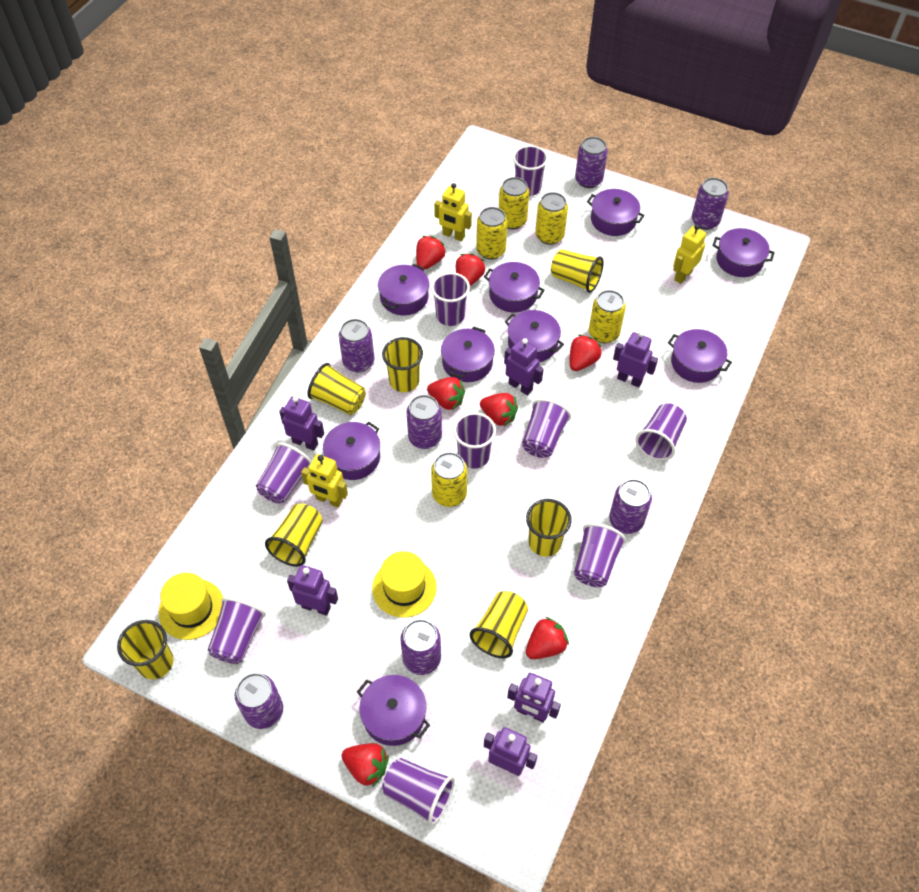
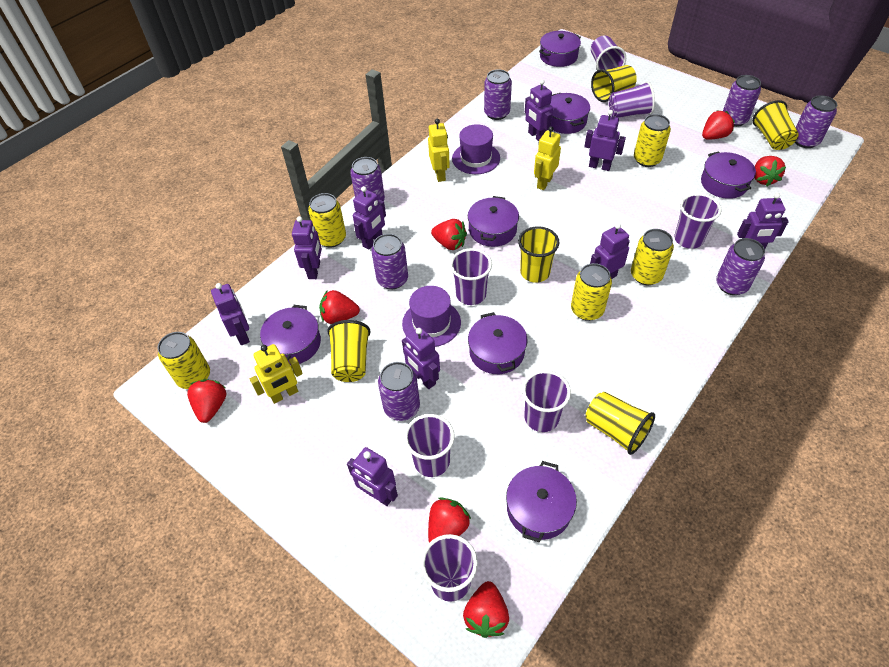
purple cup: [208,597,266,664] [256,443,312,504] [382,758,455,826] [431,272,470,326] [453,412,496,469] [513,145,548,196] [522,398,571,458] [574,523,626,587] [635,403,687,461] = 9 -> [404,414,455,477] [421,534,478,602] [450,248,492,305] [522,370,571,432] [591,35,626,70] [609,81,655,118] [674,193,722,249] = 7
purple hat: none = 0 -> [402,286,461,347] [452,124,500,174] = 2
purple pot: [323,422,380,480] [357,675,430,746] [378,264,429,315] [441,327,495,382] [484,262,545,312] [505,310,564,362] [587,189,645,236] [668,329,732,383] [713,228,775,277] = 9 -> [260,305,321,365] [468,196,519,247] [468,312,527,374] [506,461,577,542] [539,31,581,67] [550,93,590,134] [701,151,756,199] = 7
purple robot: [279,396,324,451] [287,565,338,616] [484,727,537,776] [504,338,544,396] [507,673,561,722] [613,331,658,387] = 6 -> [211,283,250,345] [292,216,322,279] [347,447,398,506] [353,186,386,250] [402,327,440,389] [525,80,553,141] [584,110,626,171] [590,223,630,279] [737,193,789,249] = 9
yellow cup: [117,620,174,679] [265,504,323,567] [307,363,366,415] [382,337,423,392] [470,591,528,658] [526,499,572,557] [551,249,604,293] = 7 -> [327,320,371,382] [518,226,560,283] [585,392,655,455] [591,65,637,102] [752,100,799,150] = 5
yellow hat: [159,573,223,640] [372,551,437,618] = 2 -> none = 0

